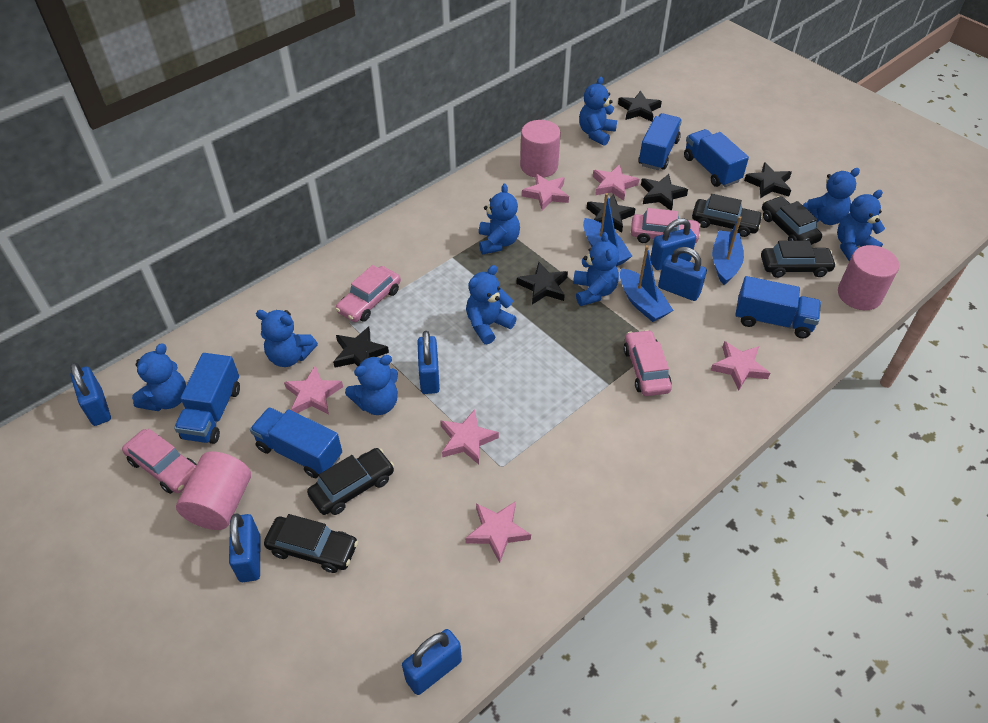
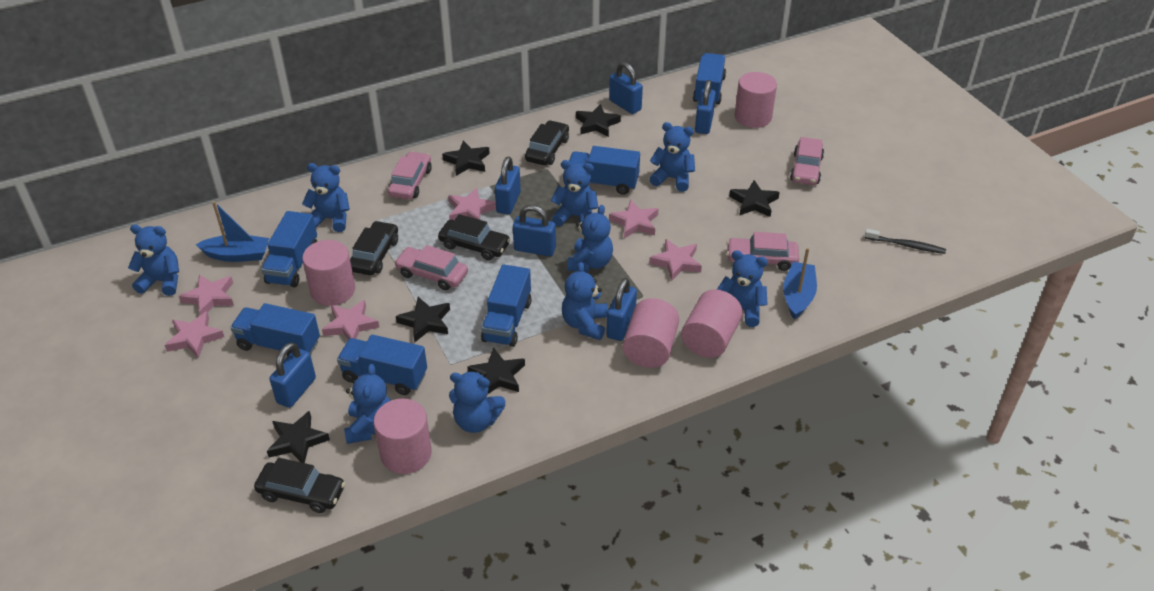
black car: [264,514,358,573] [307,448,394,515] [692,194,763,237] [761,241,836,278] [762,196,822,245] = 5 -> [254,458,345,513] [350,221,398,275] [438,214,511,260] [525,120,569,165] = 4
black toothbrush: none = 0 -> [865,229,946,254] = 1
blue boat: [583,193,632,266] [620,245,673,322] [712,216,744,285] = 3 -> [196,201,269,262] [783,248,817,319] = 2
blue truck: [174,353,240,444] [250,407,342,478] [638,113,682,170] [684,129,749,187] [735,276,821,338] = 5 -> [230,303,320,357] [261,211,317,287] [337,335,427,395] [481,264,532,347] [569,146,640,195] [693,53,726,104] = 6
pink cylinder: [176,451,251,530] [520,120,561,178] [838,245,899,310] = 3 -> [302,240,355,306] [374,398,432,474] [623,298,679,368] [681,289,743,358] [735,72,777,128] = 5

